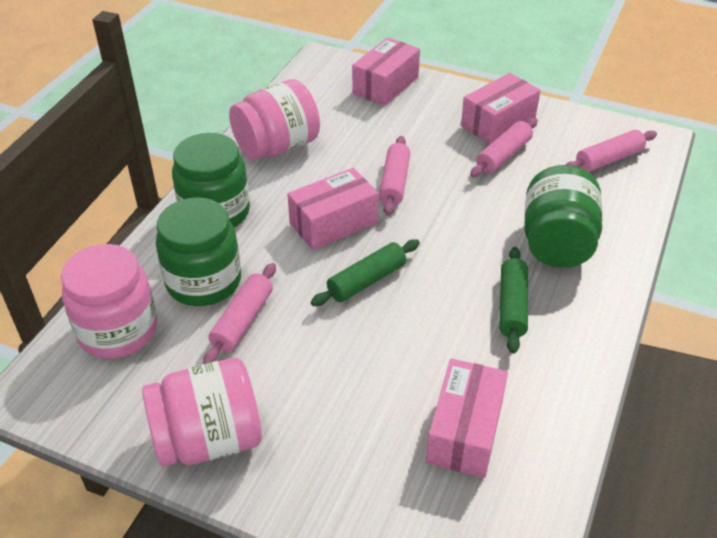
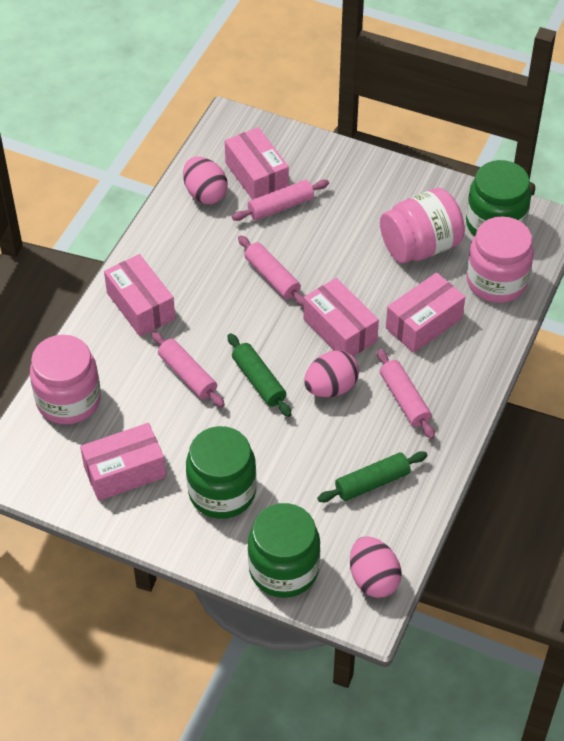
pink box: [288,168,378,250] [352,37,420,106] [426,358,508,478] [461,73,541,144] = 4 -> [80,423,166,501] [104,254,175,337] [225,127,289,200] [303,278,379,356] [386,272,465,353] = 5
pink egg: none = 0 -> [183,157,228,204] [304,350,359,397] [350,537,402,598] = 3

